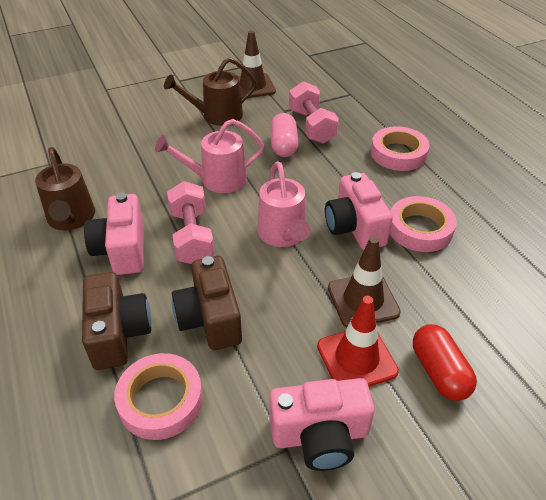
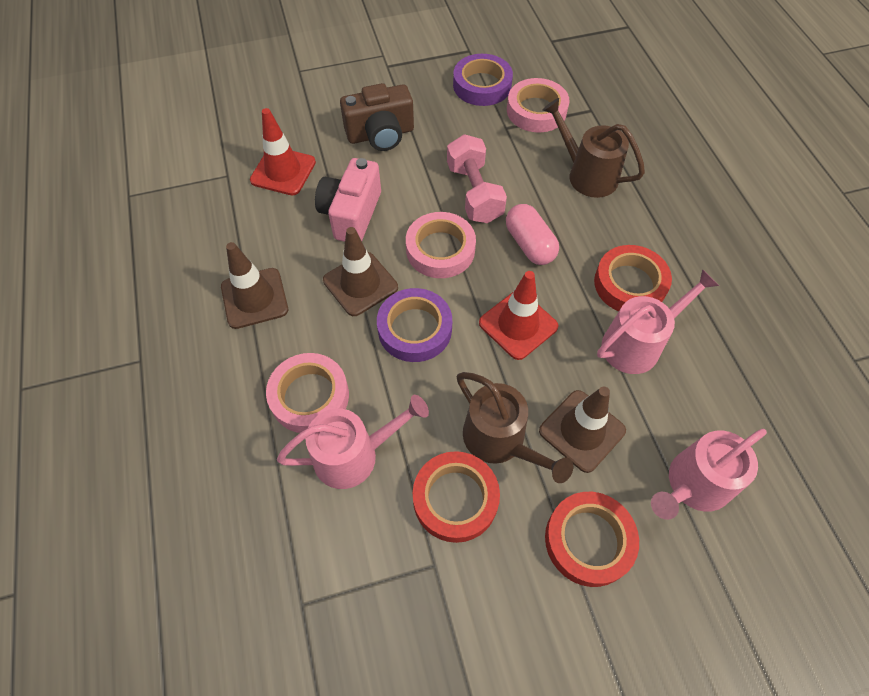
brown camera: [82,272,151,370] [172,256,242,350] = 2 -> [340,83,414,151] = 1
brown traffic cone: [238,31,276,98] [328,237,401,327] = 2 -> [221,242,288,329] [323,227,398,316] [539,387,626,473] = 3
pink camera: [84,193,144,275] [270,378,375,471] [325,172,393,250] = 3 -> [315,158,381,242] = 1
pink dumbbell: [167,181,214,264] [289,81,339,144] = 2 -> [447,134,507,223] = 1
pink watering can: [155,119,264,193] [257,161,310,247] = 2 -> [277,395,429,489] [597,269,719,374] [651,429,767,520] = 3
purple tape: none = 0 -> [377,288,452,362] [453,54,513,106] = 2
red capsule: [413,324,477,401] = 1 -> none = 0
red tape: none = 0 -> [413,451,500,543] [545,492,639,587] [594,245,672,311] = 3
red traffic cone: [317,296,399,387] = 1 -> [250,108,316,195] [479,271,558,360] = 2

